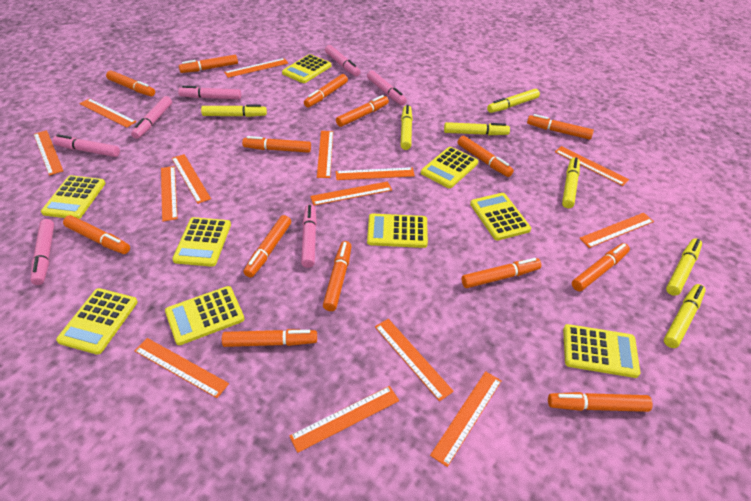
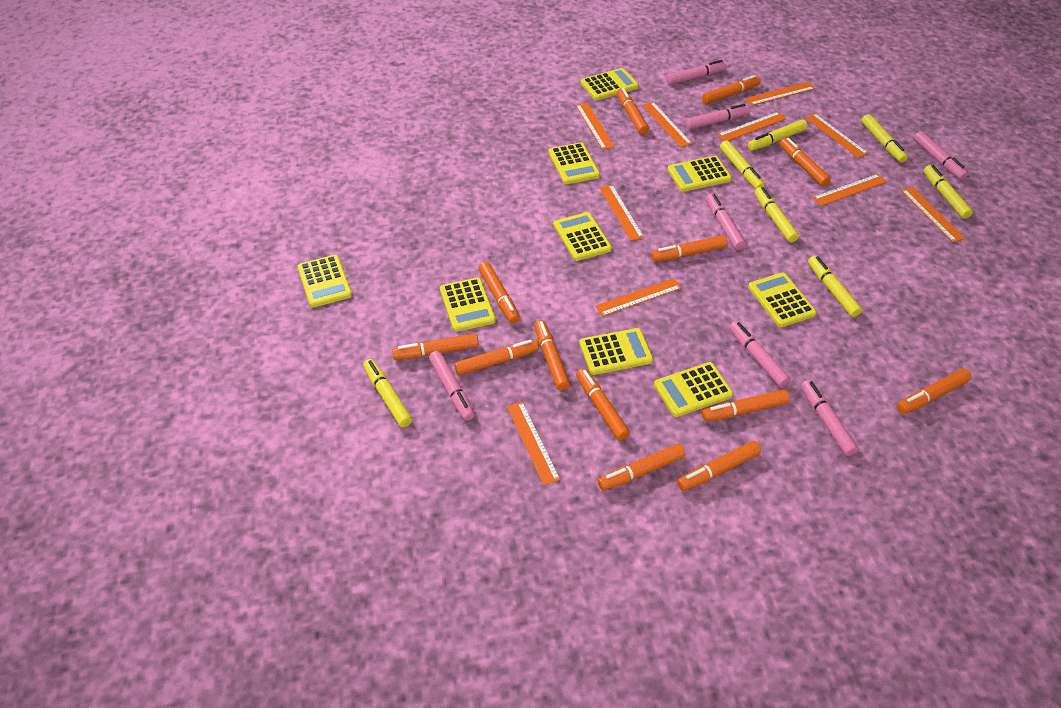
orange marker: [63,215,130,254] [106,70,155,97] [179,55,238,73] [222,329,317,347] [242,136,311,153] [244,215,291,278] [304,74,348,107] [323,241,351,311] [336,95,389,127] [458,136,514,177] [462,258,541,288] [527,114,594,140] [548,392,653,412] [572,243,630,291] = 14 -> [392,333,479,360] [454,339,539,376] [478,262,520,323] [534,320,570,391] [576,368,630,440] [598,444,685,490] [617,88,649,134] [651,235,727,262] [677,441,761,491] [702,75,760,104] [702,390,790,421] [780,138,831,186] [897,369,971,414] = 13
orange ruler: [34,130,63,175] [80,98,136,128] [134,338,229,398] [161,166,178,222] [172,154,211,204] [224,58,288,78] [289,386,399,453] [310,181,392,205] [317,131,333,178] [336,167,415,180] [375,319,454,401] [430,371,502,467] [555,146,629,186] [579,213,654,248] = 14 -> [507,402,560,485] [576,103,615,150] [595,278,681,317] [600,185,644,241] [642,102,692,147] [718,112,786,141] [745,82,815,106] [805,113,868,158] [813,174,887,206] [901,187,965,242] = 10

